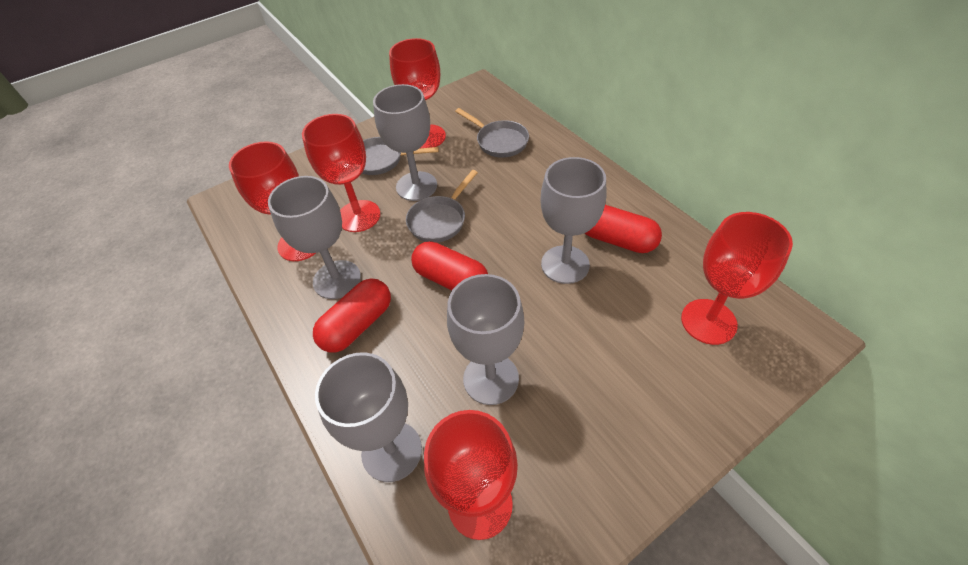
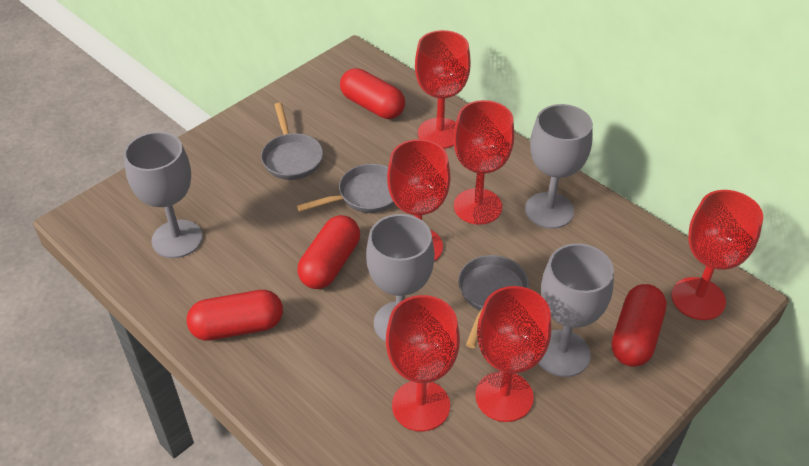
grey goblet: [268,176,361,299] [315,352,422,482] [373,84,437,201] [447,274,524,405] [541,157,607,284] = 5 -> [124,132,203,258] [366,214,435,342] [525,104,593,229] [538,243,614,377] = 4
red capsule: [313,278,391,352] [411,242,488,290] [585,205,662,253] = 3 -> [187,290,283,341] [297,215,360,289] [340,68,405,119] [612,284,667,367] = 4
red goblet: [229,141,316,261] [302,114,381,232] [389,38,446,149] [424,410,518,540] [681,212,793,345] = 5 -> [386,295,460,432] [387,139,451,262] [415,30,471,149] [453,100,514,225] [475,286,551,422] [671,190,763,320] = 6

